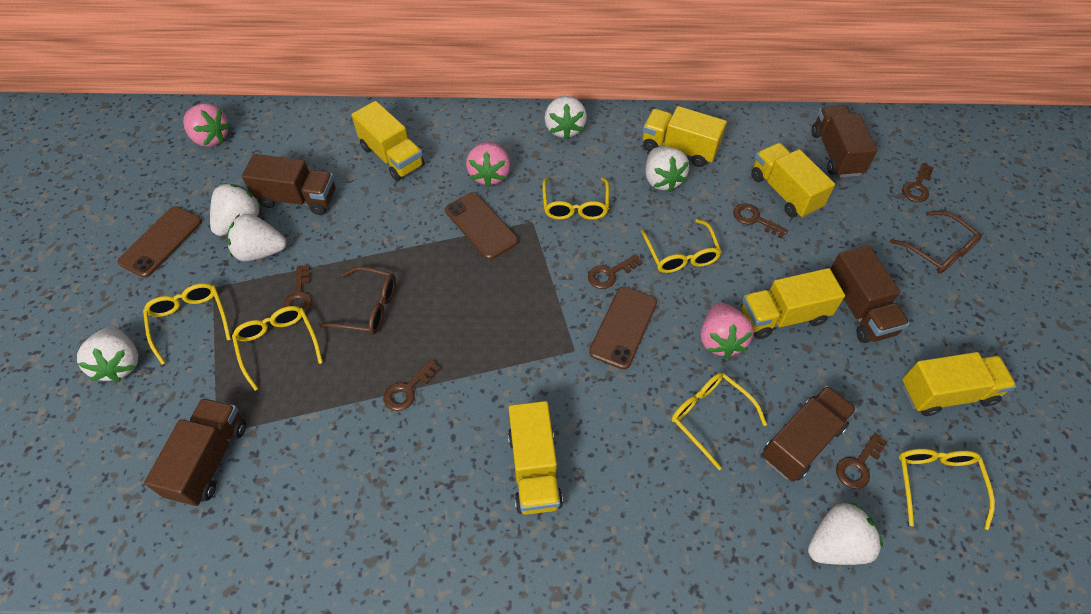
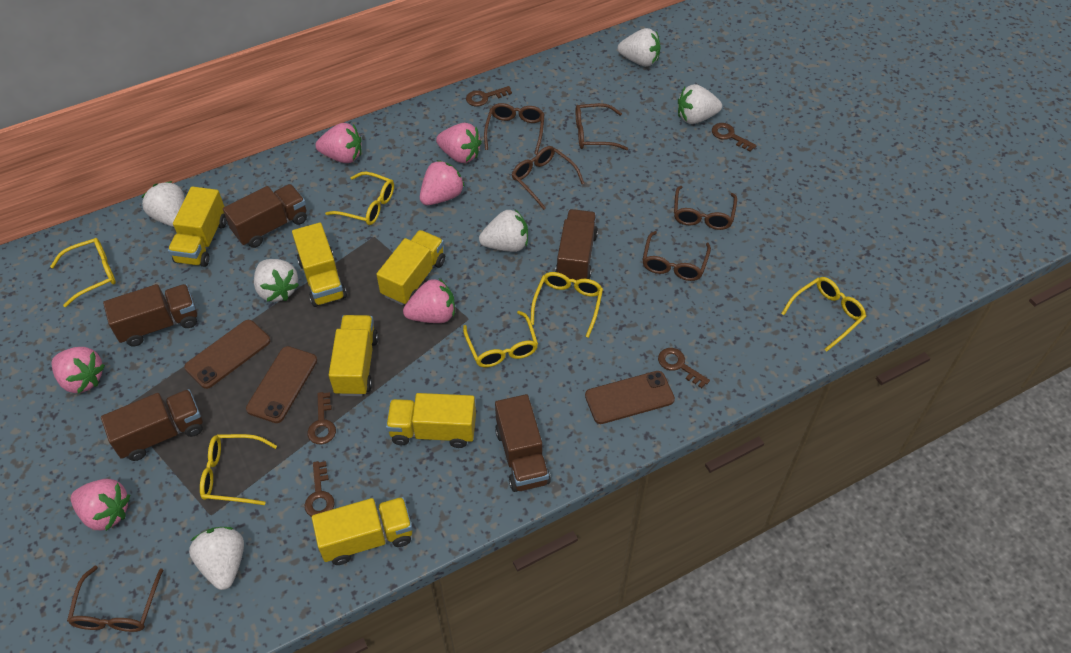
brown glasses: [318,267,396,334] [890,211,982,274] = 2 -> [67,566,163,632] [484,103,545,155] [512,146,585,210] [576,103,628,150] [642,231,711,281] [674,186,737,230] = 6
brown key: [283,265,312,313] [383,359,440,411] [588,254,643,289] [733,203,788,238] [836,433,888,489] [902,163,934,202] = 6 -> [305,461,335,517] [307,392,336,444] [466,86,512,107] [658,348,710,388] [712,123,757,152] = 5
pink strawberry: [183,103,231,147] [466,141,511,187] [701,302,754,359] = 3 -> [51,347,105,393] [71,479,130,531] [315,123,361,163] [403,279,455,323] [420,160,465,205] [436,123,482,163] = 6

